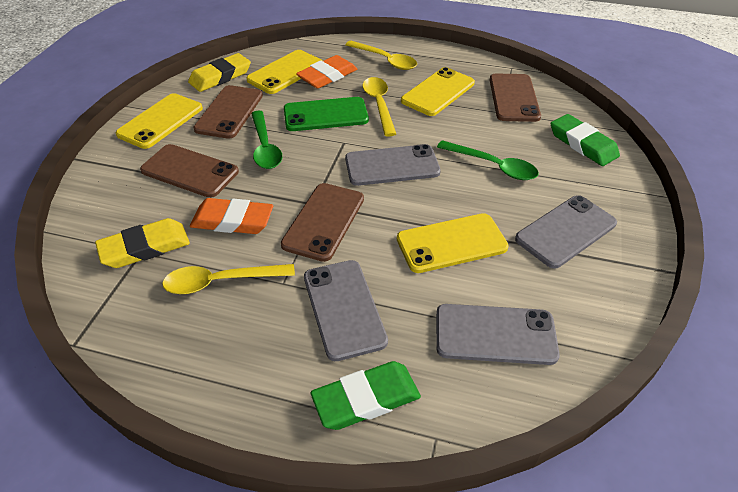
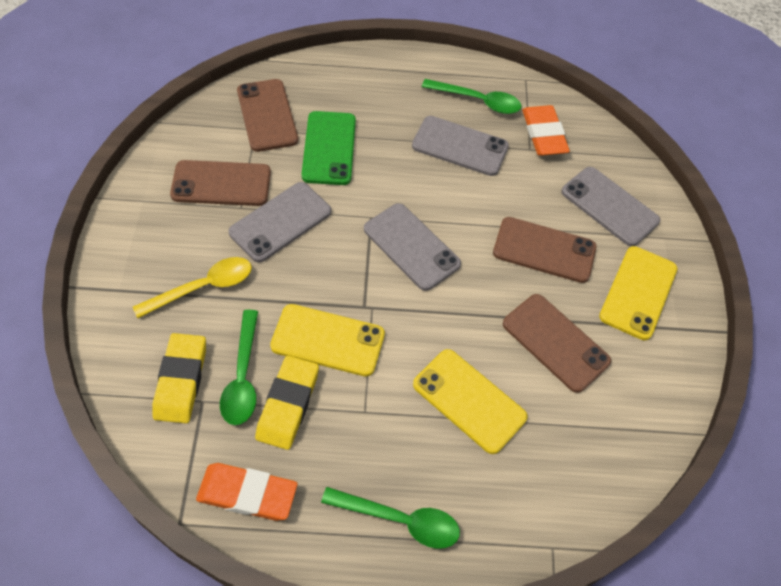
green eraser: [311,361,421,430] [550,114,620,166] = 2 -> none = 0
green spoon: [251,111,282,169] [437,140,539,180] = 2 -> [220,310,258,425] [321,487,460,549] [422,79,521,114] = 3
yellow phone: [116,93,203,149] [246,50,323,94] [397,213,509,273] [401,67,475,116] = 4 -> [270,304,385,377] [413,349,528,454] [599,246,678,340] = 3
yellow spoon: [162,264,295,294] [345,41,417,70] [362,77,396,137] = 3 -> [133,257,252,318] = 1

